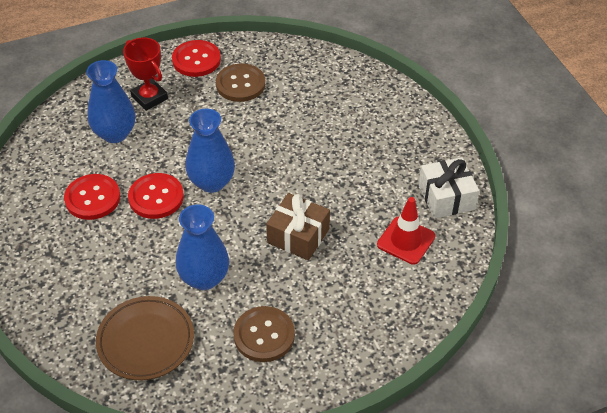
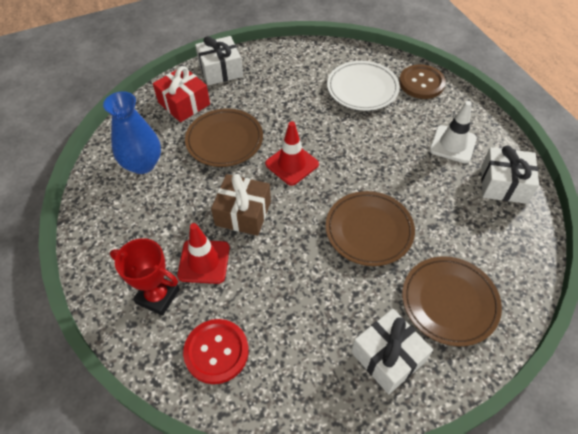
blue vase: [86,60,135,143] [176,204,229,290] [186,109,235,193] = 3 -> [103,91,161,174] = 1
brown button: [216,64,265,102] [233,306,295,362] = 2 -> [399,64,446,99] = 1
brown plate: [96,296,194,380] = 1 -> [185,109,263,167] [326,191,415,266] [402,256,502,346] = 3
red button: [64,174,120,220] [128,173,184,219] [172,40,221,77] = 3 -> [183,319,249,384] = 1
red gift: none = 0 -> [153,66,210,122] = 1
red traffic cone: [377,197,435,265] = 1 -> [177,223,230,284] [265,121,319,186] = 2
white gift: [419,157,479,219] = 1 -> [195,36,243,86] [351,309,433,394] [481,145,539,204] = 3
white plate: none = 0 -> [327,61,400,111] = 1
white traffic cone: none = 0 -> [429,101,477,163] = 1

